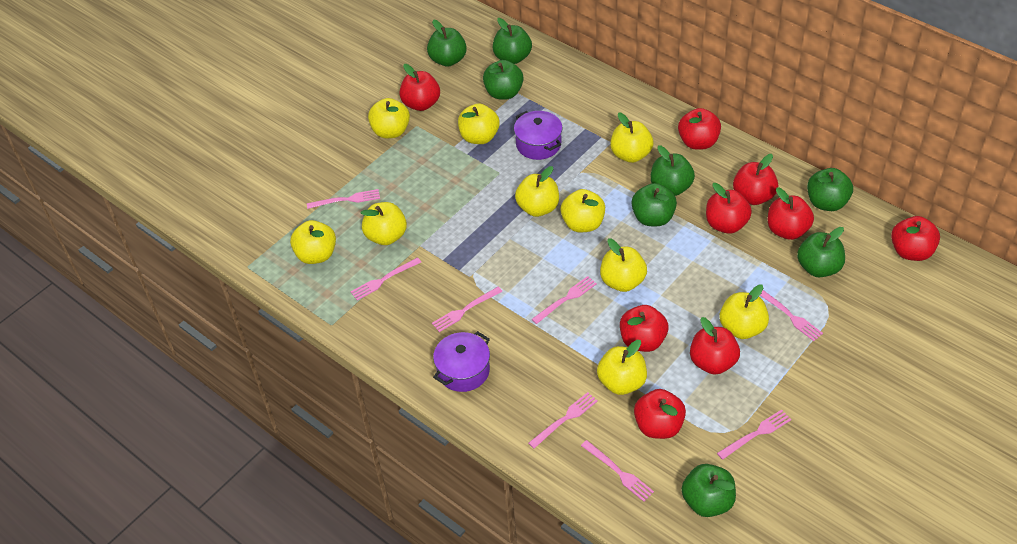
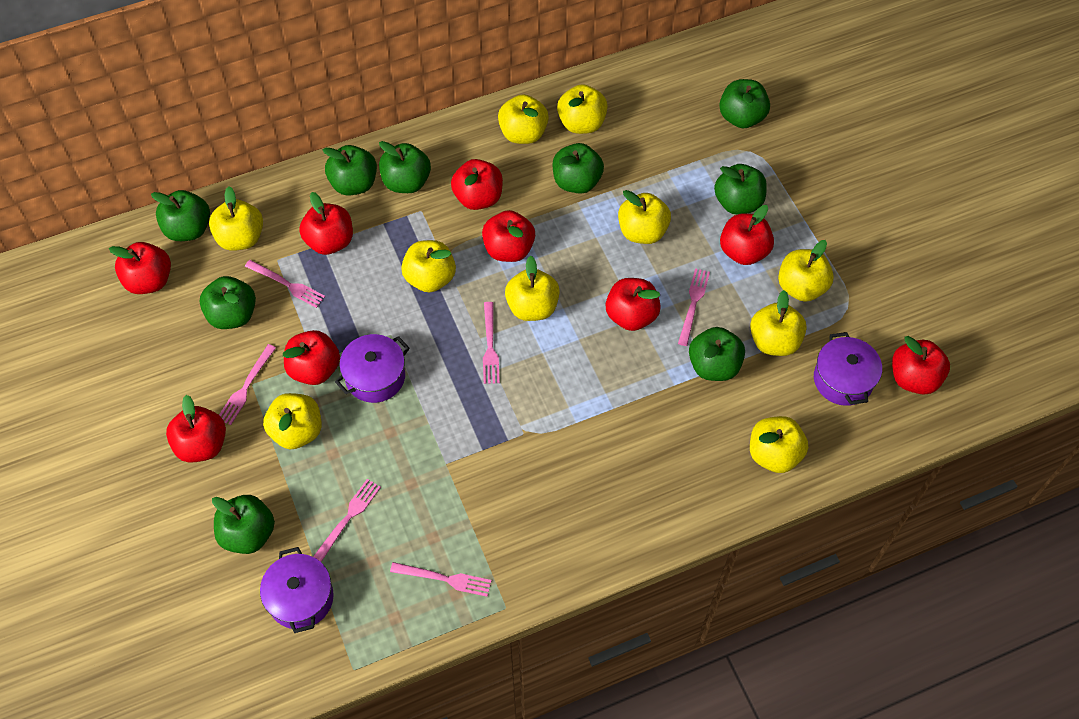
green apple: [427,20,467,67] [483,60,524,100] [493,18,532,64] [631,183,677,226] [651,145,695,196] [682,464,736,517] [797,227,845,278] [807,168,853,211] = 8 -> [151,190,210,241] [200,276,256,329] [212,495,275,554] [323,145,377,196] [379,141,431,193] [553,143,604,194] [689,327,745,381] [714,164,767,215] [719,79,770,128] = 9
pink fork: [307,189,380,209] [351,257,421,301] [432,287,503,332] [528,392,598,449] [532,276,597,324] [581,440,654,502] [717,409,791,460] [760,290,823,341] = 8 -> [219,344,276,425] [245,260,325,308] [313,479,381,562] [390,562,492,597] [483,302,500,384] [678,268,710,346] = 6
purple pot: [433,331,490,392] [514,111,563,160] = 2 -> [260,547,334,633] [335,334,410,403] [814,332,882,406] = 3

